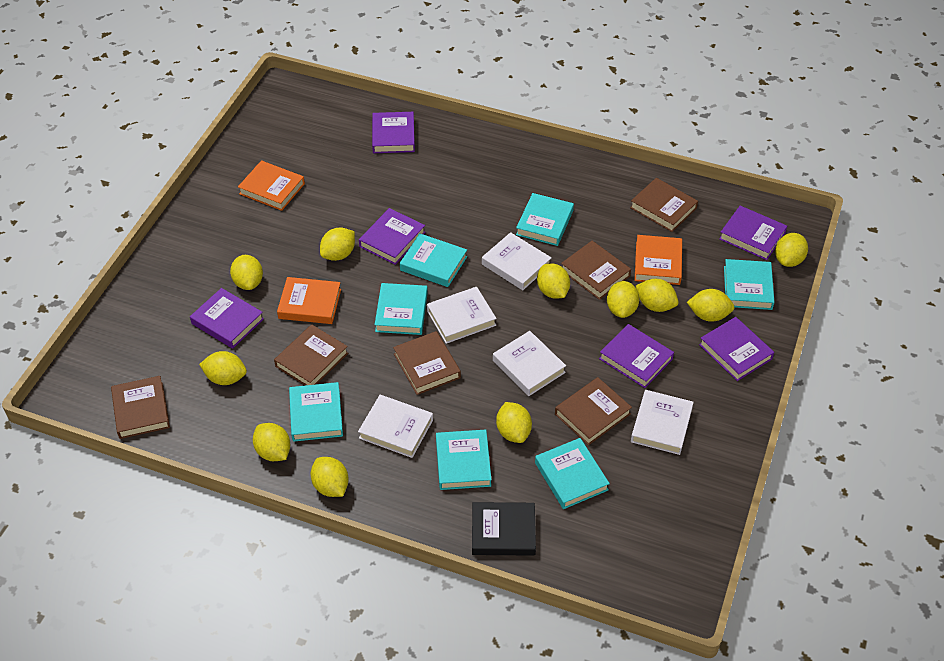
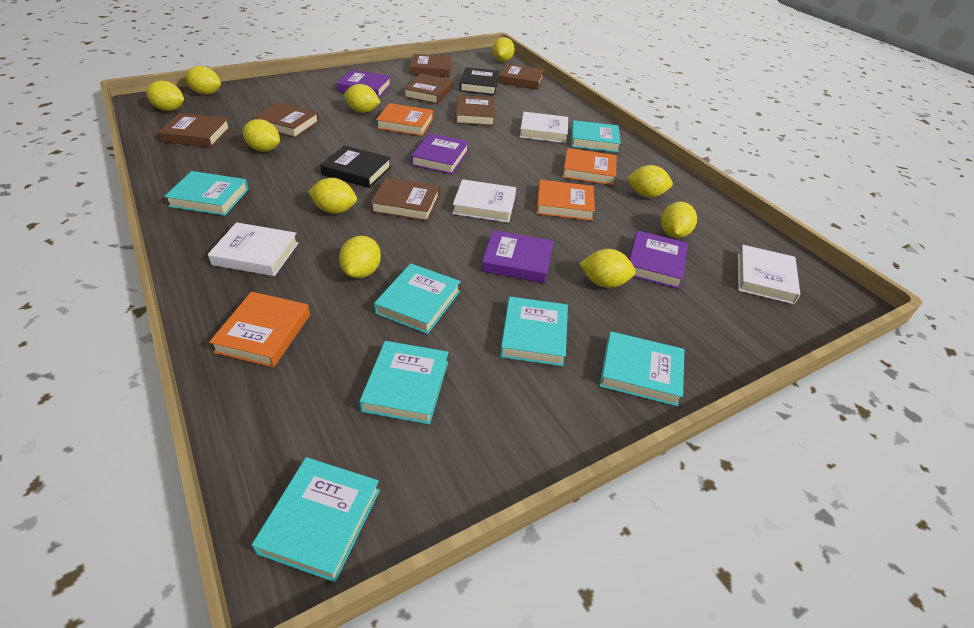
black book: [472,502,536,556] = 1 -> [320,145,391,188] [460,67,499,95] = 2
brown book: [111,376,170,439] [274,324,348,385] [393,331,461,395] [555,377,632,445] [561,241,631,300] [630,178,698,232] = 6 -> [158,113,230,147] [252,102,319,138] [371,177,440,221] [404,73,453,104] [409,54,452,77] [455,95,495,126] [499,63,544,90] = 7
orange book: [238,160,305,211] [277,277,341,324] [634,235,682,285] = 3 -> [209,292,310,368] [376,103,433,136] [536,180,595,221] [562,148,617,186] = 4
purple book: [190,288,264,349] [359,208,425,265] [372,112,415,153] [599,324,674,388] [699,317,774,381] [719,206,787,260] = 6 -> [337,70,391,98] [411,134,469,174] [481,230,554,283] [629,231,688,289] = 4
white book: [358,395,433,458] [427,287,497,344] [482,232,552,290] [493,331,566,396] [631,390,694,455] = 5 -> [208,222,298,276] [452,179,516,223] [520,112,568,143] [738,245,800,304] = 4
yellow lemon: [199,351,247,385] [230,255,263,290] [253,423,290,461] [311,457,349,497] [320,227,355,261] [496,402,532,443] [537,263,570,299] [607,281,640,318] [636,279,679,312] [687,289,734,322] [775,233,808,267] = 11 -> [147,81,184,111] [185,66,221,95] [243,119,280,152] [308,178,357,214] [339,236,381,278] [344,84,381,113] [492,37,515,62] [579,249,636,288] [627,165,673,198] [661,202,697,238] = 10

